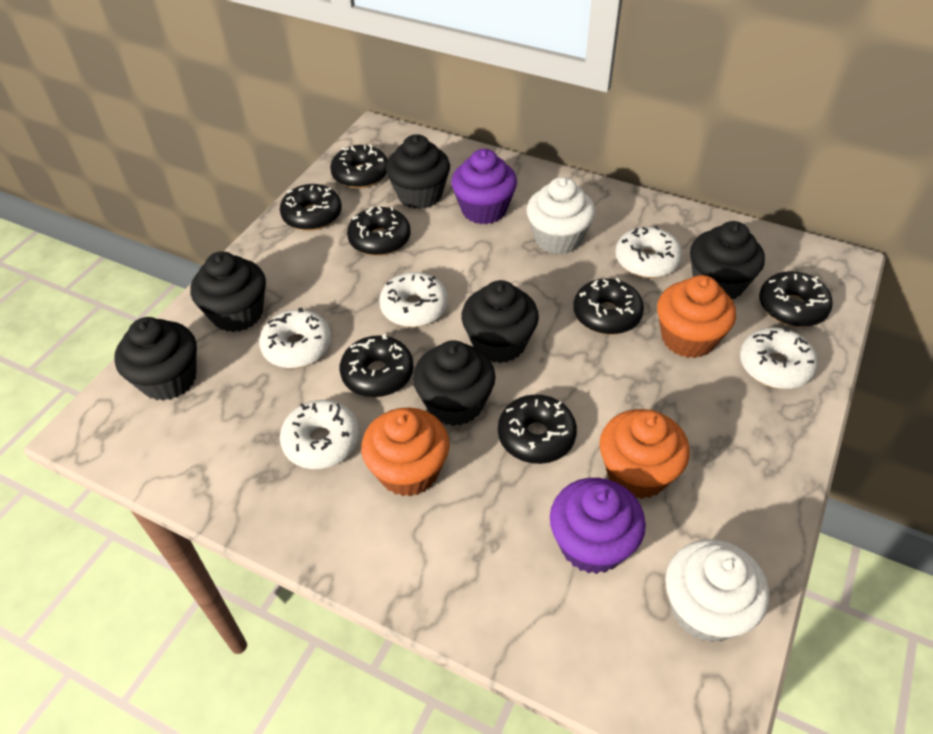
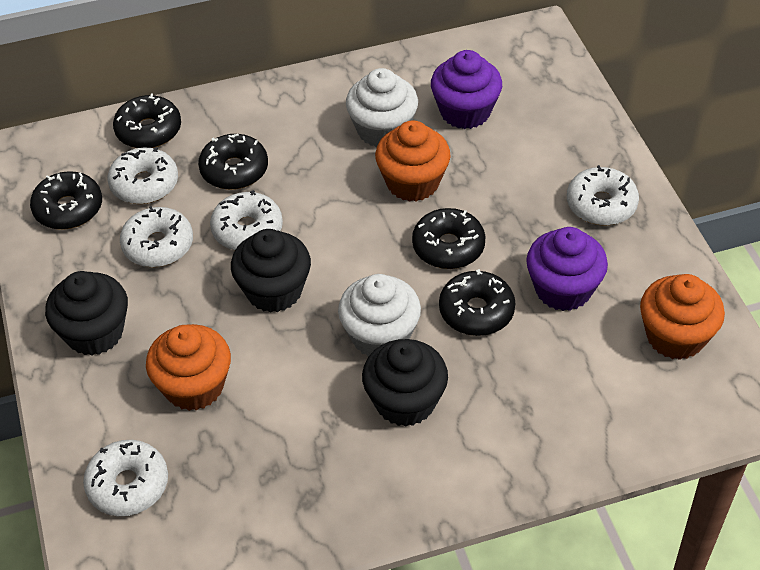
black cupcake: [114,317,197,401] [191,251,266,332] [386,134,450,209] [413,340,496,426] [461,280,539,363] [690,221,765,299] = 6 -> [45,271,128,356] [231,229,311,313] [362,339,448,427] = 3
black donut: [280,184,342,231] [330,144,388,188] [340,334,414,397] [347,207,410,256] [498,394,577,464] [573,278,644,335] [759,271,833,327] = 7 -> [30,171,102,230] [113,93,181,148] [198,134,268,190] [412,208,486,269] [439,269,515,336] = 5

